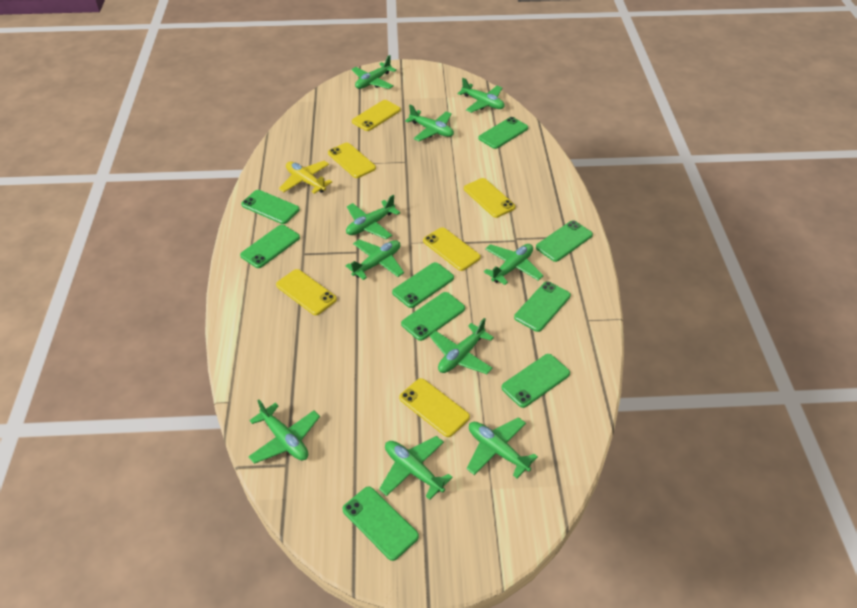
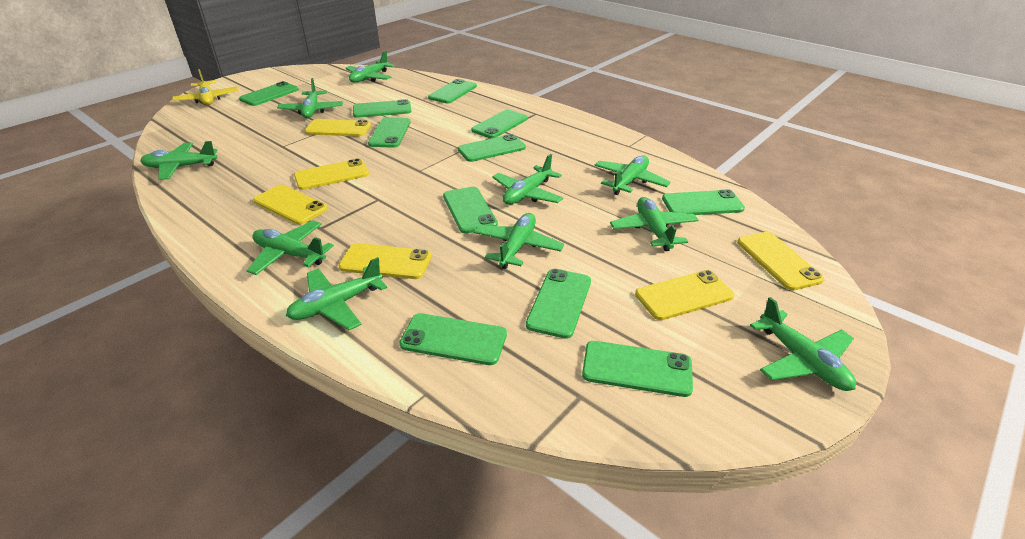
green phone: [240,225,300,268] [241,190,300,224] [342,487,419,561] [392,262,454,308] [401,292,465,341] [478,117,528,149] [501,354,570,408] [514,281,571,332] [536,221,593,262] = 9 -> [239,81,299,106] [353,99,411,118] [368,117,411,148] [399,313,507,365] [428,79,477,103] [443,187,498,234] [458,134,526,162] [471,110,528,138] [526,269,591,339] [582,341,693,397] [662,189,745,215] = 11

